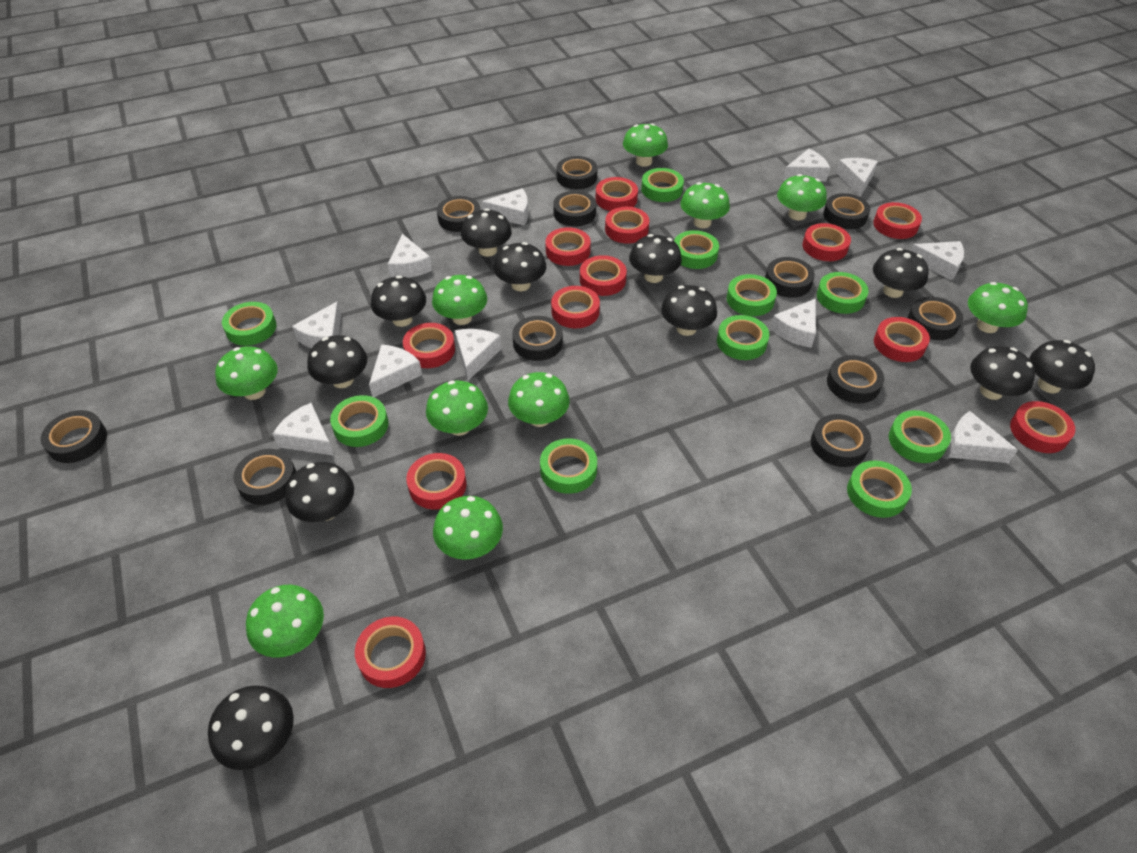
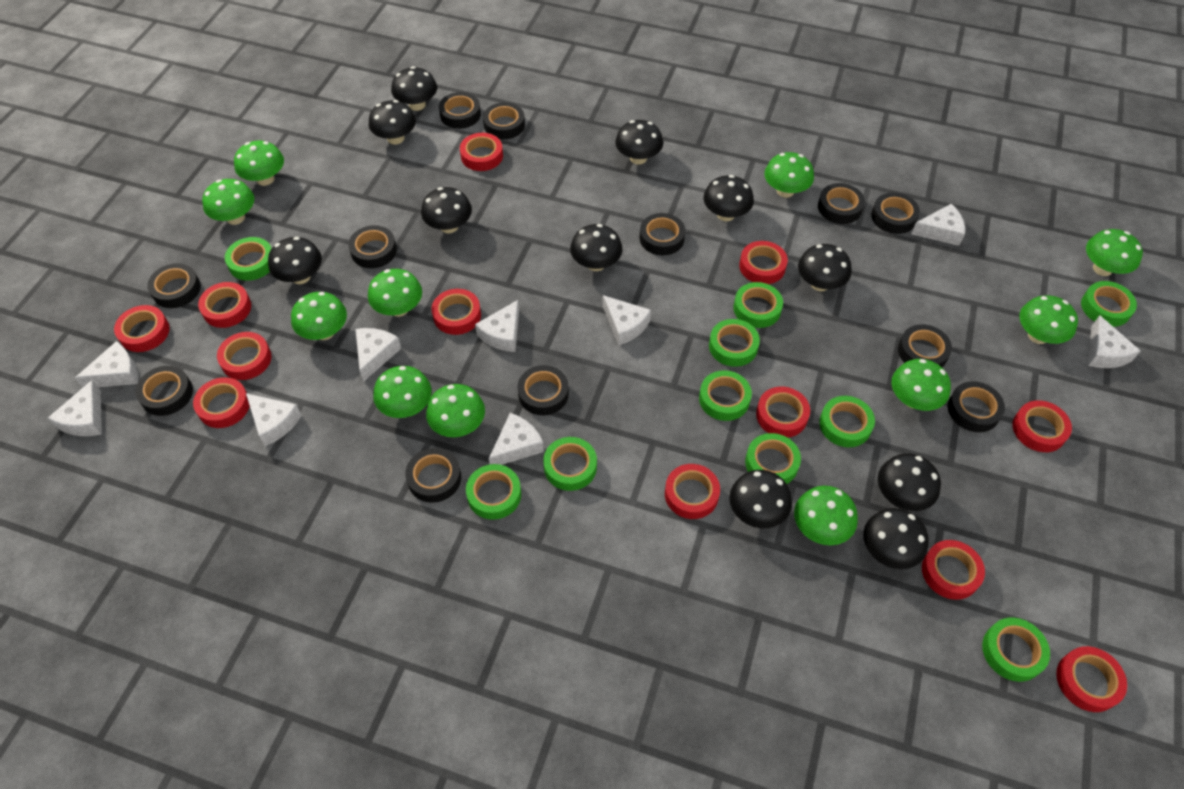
black tape: [40,410,107,463] [233,449,296,505] [437,196,480,232] [512,316,563,361] [553,191,596,227] [557,156,598,189] [765,257,815,298] [811,414,872,467] [823,193,870,229] [827,355,884,403] [908,297,963,340] = 11 -> [135,366,193,416] [147,263,201,308] [348,225,397,268] [405,448,461,503] [439,92,481,129] [483,102,525,139] [517,365,569,415] [639,213,685,255] [818,183,865,224] [871,192,920,234] [898,324,952,367] [948,381,1005,432] = 12
green mushroom: [215,346,278,400] [246,585,324,658] [426,380,488,436] [432,275,487,325] [433,496,503,560] [508,372,570,427] [623,123,668,167] [680,182,730,228] [777,174,827,220] [968,282,1028,333] = 10 -> [202,179,254,225] [234,141,284,186] [291,292,347,340] [368,269,422,317] [373,366,432,418] [426,384,485,437] [764,152,814,198] [794,486,858,545] [891,359,951,411] [1020,295,1078,344] [1086,229,1143,276] = 11
white cheese: [273,403,334,456] [292,302,341,348] [369,344,422,397] [388,234,433,278] [455,329,501,381] [482,188,528,226] [770,299,816,348] [783,149,830,182] [836,158,878,197] [911,241,964,281] [947,411,1018,463] = 11 -> [48,380,102,436] [75,341,138,387] [246,393,301,446] [355,328,401,382] [475,300,519,352] [489,413,544,465] [603,295,651,345] [911,204,965,246] [1088,315,1141,368] = 9

